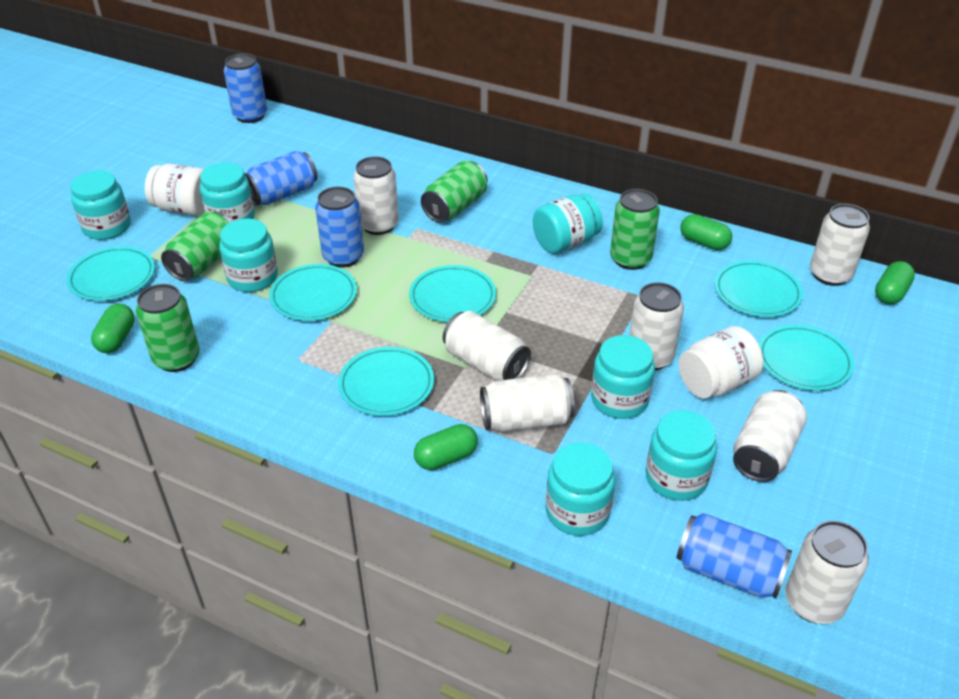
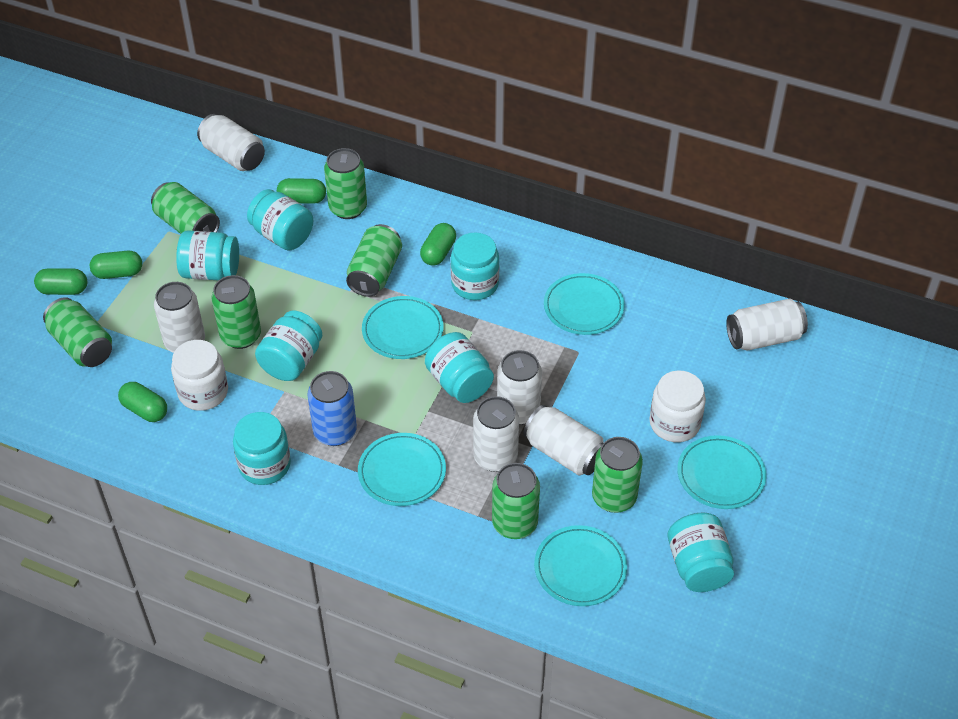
blue can: [224,53,267,123] [244,150,318,206] [315,187,364,267] [676,513,792,598] = 4 -> [307,371,357,446] = 1
green can: [136,284,200,372] [161,212,232,281] [421,160,487,223] [610,189,660,270] = 4 -> [43,297,112,367] [151,182,220,234] [211,275,261,349] [324,148,367,219] [346,224,402,297] [492,463,540,539] [592,437,643,513] = 7
green capsule: [91,304,135,353] [414,424,478,470] [681,214,732,250] [875,261,915,304] = 4 -> [34,268,87,295] [90,251,142,279] [118,382,167,422] [277,178,326,204] [420,223,456,265] = 5
turquoise plate: [66,246,155,301] [269,264,357,321] [338,347,434,416] [409,265,496,322] [714,261,803,317] [759,325,854,391] = 6 -> [358,433,446,506] [362,296,444,359] [534,525,627,606] [544,273,625,335] [677,435,766,509] = 5
white can: [353,156,399,235] [443,311,531,381] [480,373,575,433] [629,282,684,370] [733,390,807,482] [785,521,869,624] [810,204,870,286] = 7 -> [154,282,205,353] [197,114,265,171] [473,396,519,472] [497,350,542,425] [523,405,604,475] [726,299,808,351] = 6

